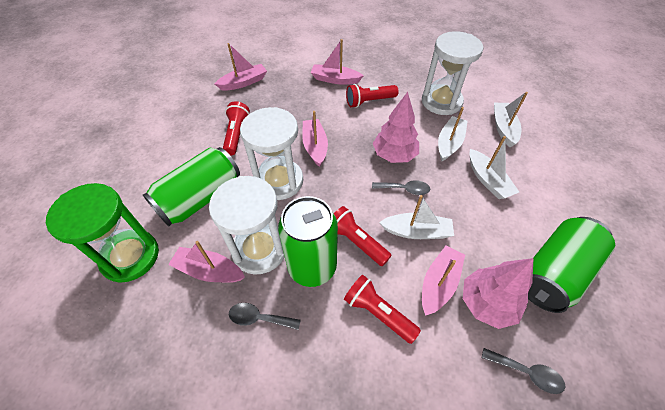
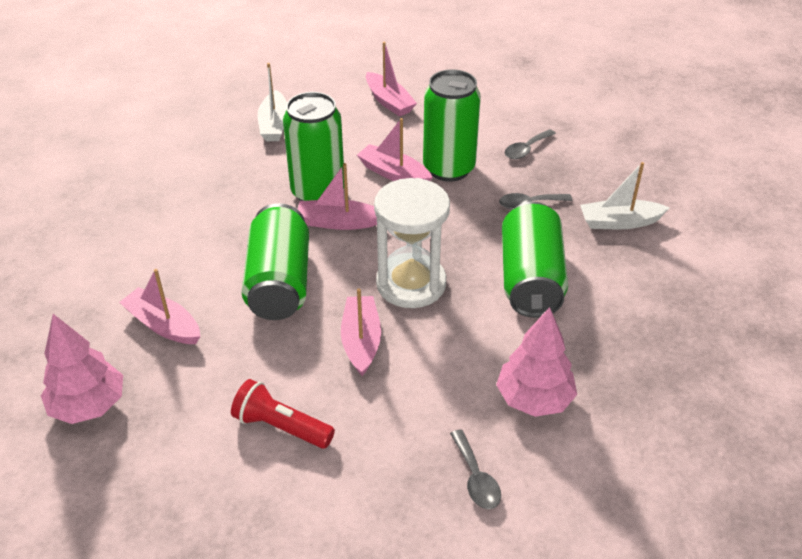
green can: [143,147,240,226] [278,196,338,287] [528,217,615,313] = 3 -> [241,203,309,320] [283,92,344,201] [423,69,481,182] [502,202,568,318] = 4
green hourglass: [46,183,159,283] = 1 -> none = 0
red flashlight: [223,101,250,156] [334,206,392,266] [344,274,421,344] [346,84,399,108] = 4 -> [231,379,335,449] = 1
white boat: [379,195,454,239] [438,107,468,161] [470,136,519,199] [494,92,528,147] = 4 -> [258,63,287,141] [580,162,669,229] = 2
white hourglass: [209,176,285,274] [240,107,303,200] [422,31,483,115] = 3 -> [374,178,450,308] = 1

